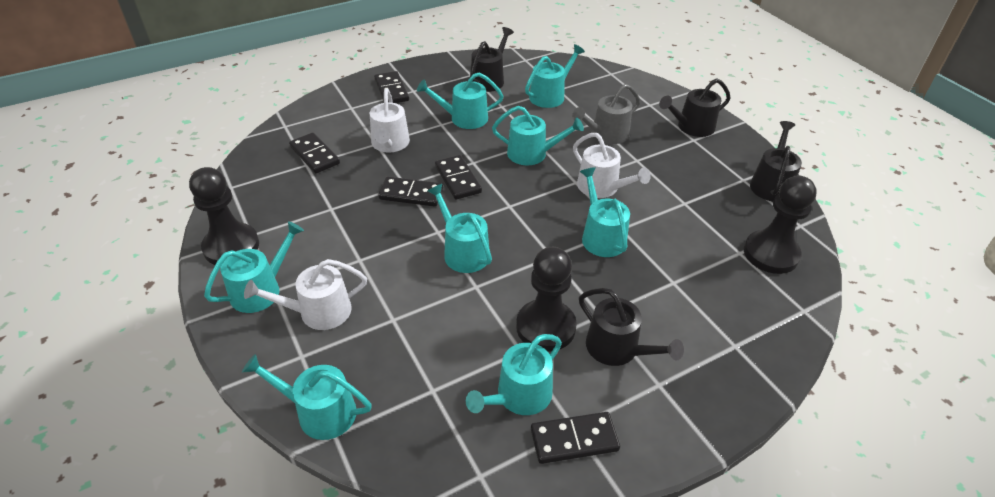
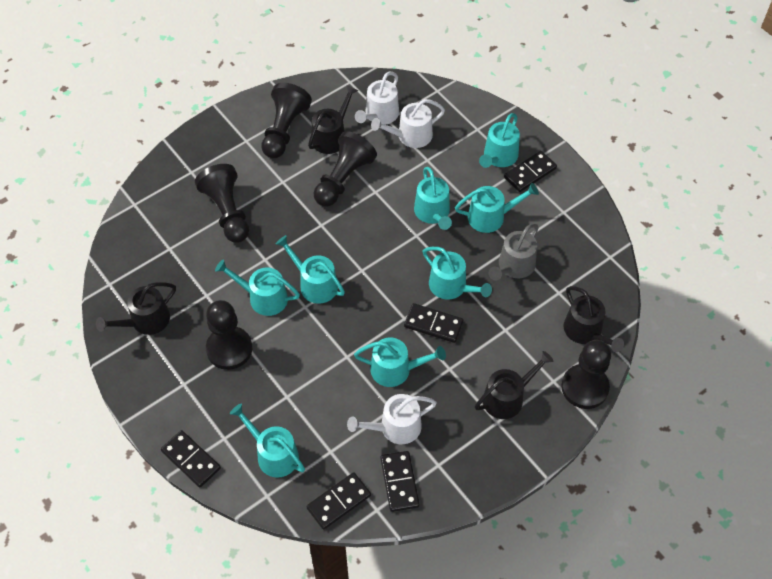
black pawn: [189,167,259,265] [516,247,577,352] [744,175,817,274] = 3 -> [195,164,249,243] [206,300,252,370] [261,83,312,158] [314,131,377,207] [562,340,611,409] = 5

